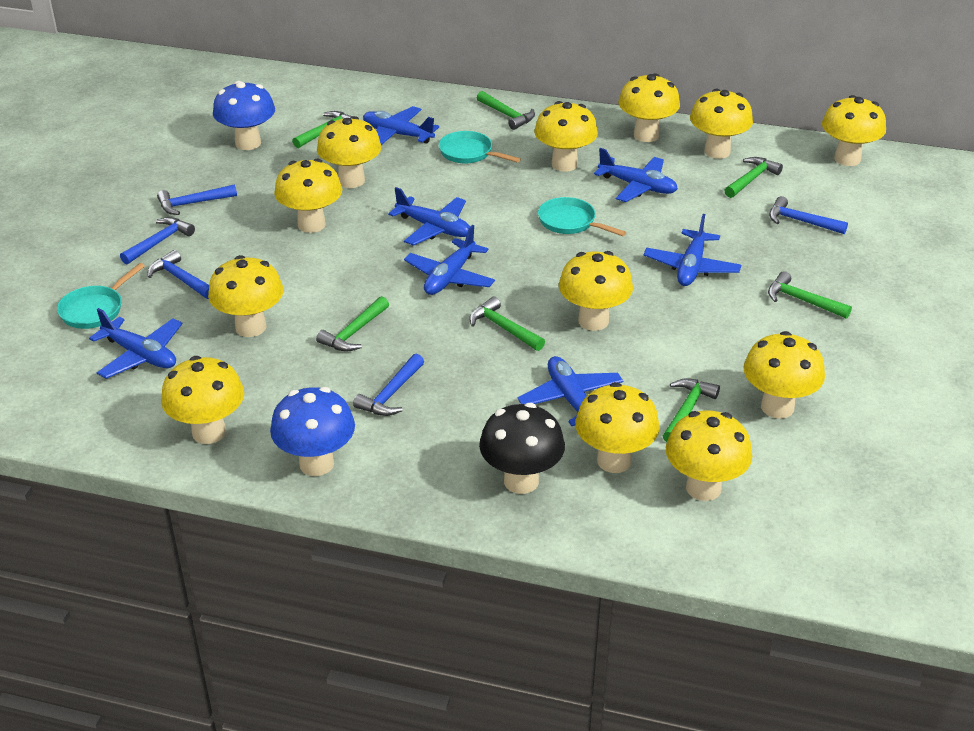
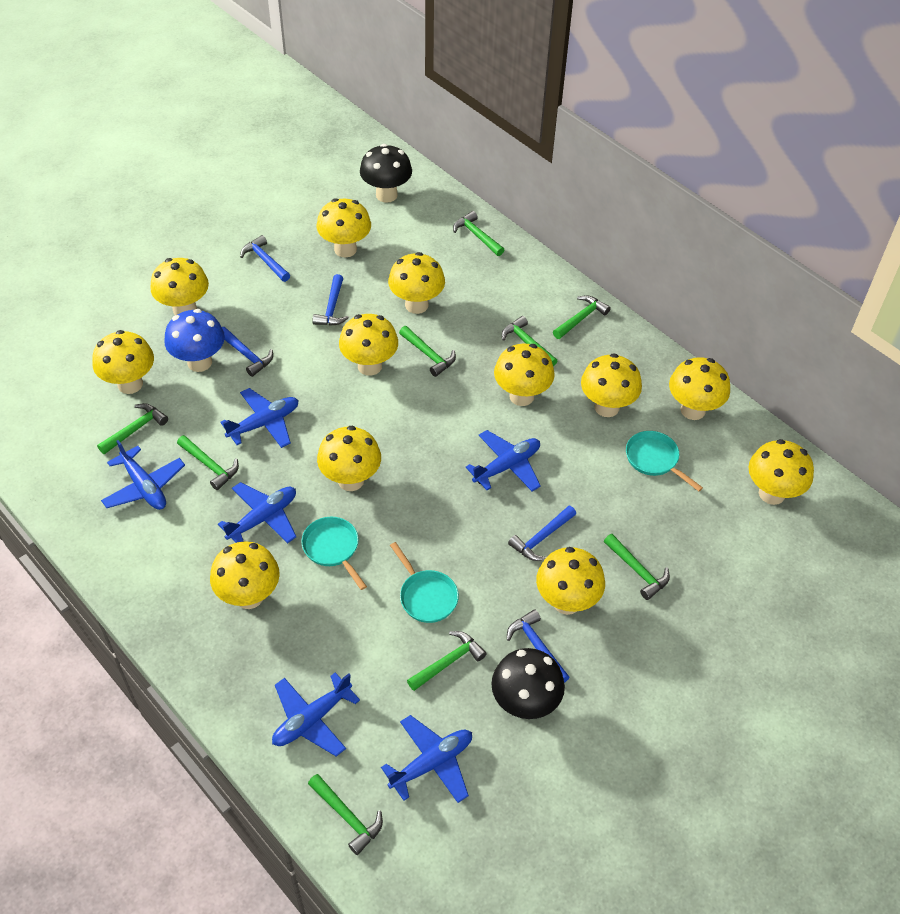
black mushroom: [479,403,565,494] = 1 -> [360,144,412,203] [491,648,565,719] = 2
blue mushroom: [213,81,275,150] [270,387,355,476] = 2 -> [164,309,225,372] = 1
blue plane: [89,308,182,379] [363,106,439,145] [388,187,470,246] [404,225,495,295] [518,356,623,426] [594,148,678,202] [644,214,741,286] = 7 -> [101,440,185,510] [218,482,296,543] [220,388,298,448] [272,672,360,756] [381,715,472,803] [466,430,541,492] = 6
green hammer: [292,111,352,148] [316,296,389,352] [469,296,545,351] [477,91,535,130] [663,378,720,442] [724,157,783,198] [768,271,852,319] = 7 -> [97,403,168,454] [177,435,239,490] [308,774,383,855] [399,326,456,377] [407,631,487,691] [453,211,504,256] [502,316,557,366] [553,295,611,339] [604,534,670,600] = 9

